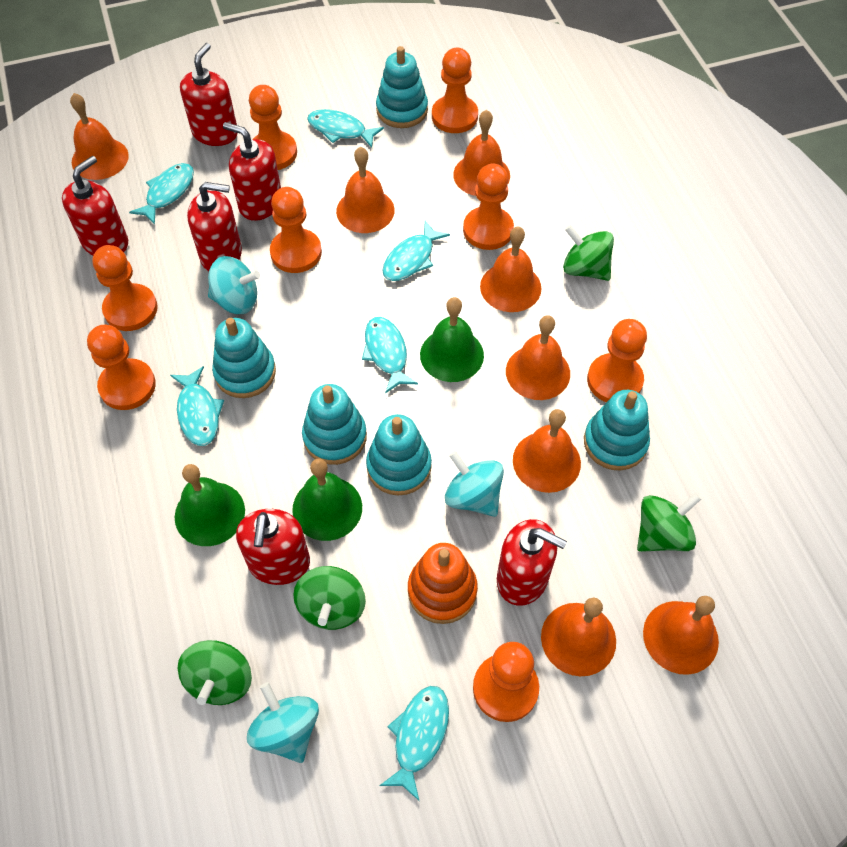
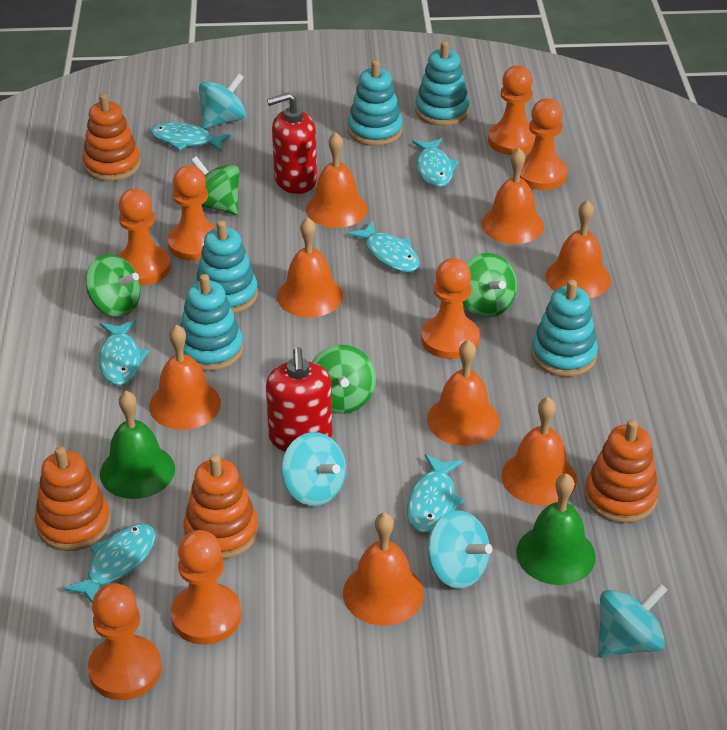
green bell: [175,464,245,546] [292,458,362,541] [420,297,484,382] = 3 -> [100,391,175,499] [516,473,596,585] = 2
orange pawn: [87,325,156,410] [92,245,158,331] [249,85,297,170] [270,187,322,273] [432,48,478,133] [463,163,514,250] [473,642,539,722] [587,319,647,402] = 8 -> [88,583,161,700] [118,189,171,286] [167,165,217,261] [171,530,241,645] [421,258,480,359] [488,65,536,155] [520,98,568,190] = 7
orange stacking toy: [408,543,478,624] = 1 -> [35,446,111,551] [83,94,141,181] [184,454,258,559] [585,419,659,523] = 4
red soap dispenser: [62,156,128,255] [180,43,238,146] [187,182,242,271] [223,122,281,221] [236,509,310,585] [497,519,567,606] = 6 -> [266,347,332,451] [267,92,317,194] = 2
turquoise spinning top: [208,256,260,314] [247,682,319,763] [445,451,504,517] = 3 -> [199,73,246,129] [281,432,346,506] [428,510,492,589] [598,583,667,657] = 4

